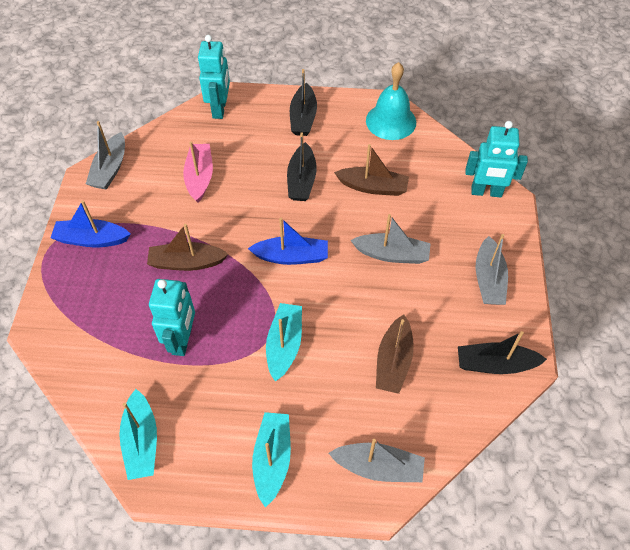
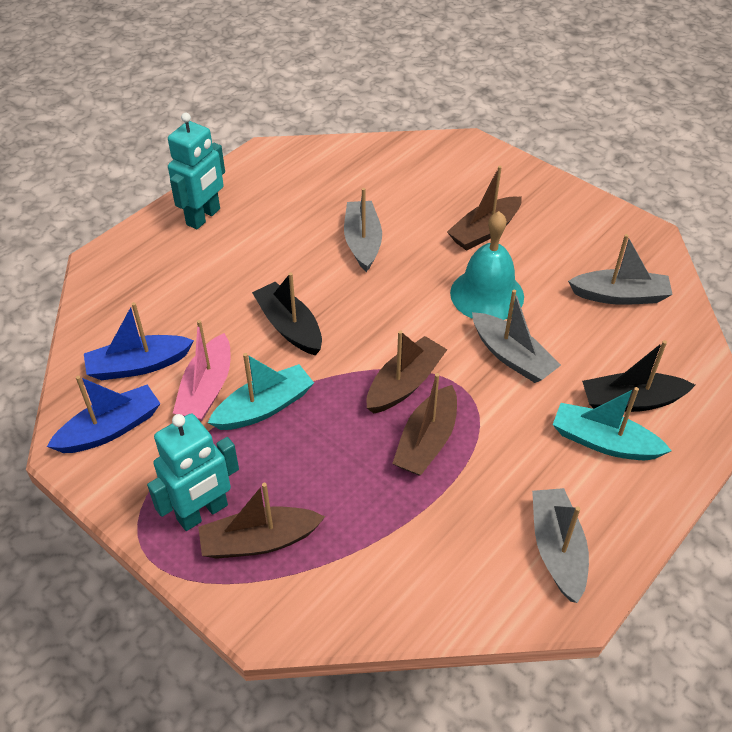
black boat: [287,132,317,201] [290,69,317,136] [458,331,547,374] = 3 -> [252,272,322,355] [582,340,695,412] = 2
brown boat: [147,224,228,271] [334,144,409,196] [376,315,414,394] = 3 -> [198,483,325,559] [366,330,447,413] [392,373,457,475] [447,166,522,251] = 4
turquoise boat: [119,389,157,480] [252,412,291,508] [266,303,302,382] = 3 -> [208,353,314,430] [553,387,672,460] = 2
turquoise robot: [149,279,195,356] [198,35,230,119] [465,121,528,197] = 3 -> [147,413,239,531] [168,113,225,229] = 2

